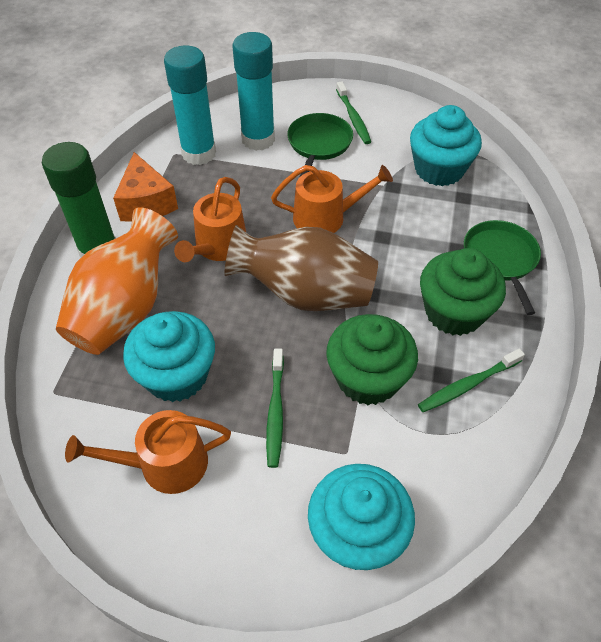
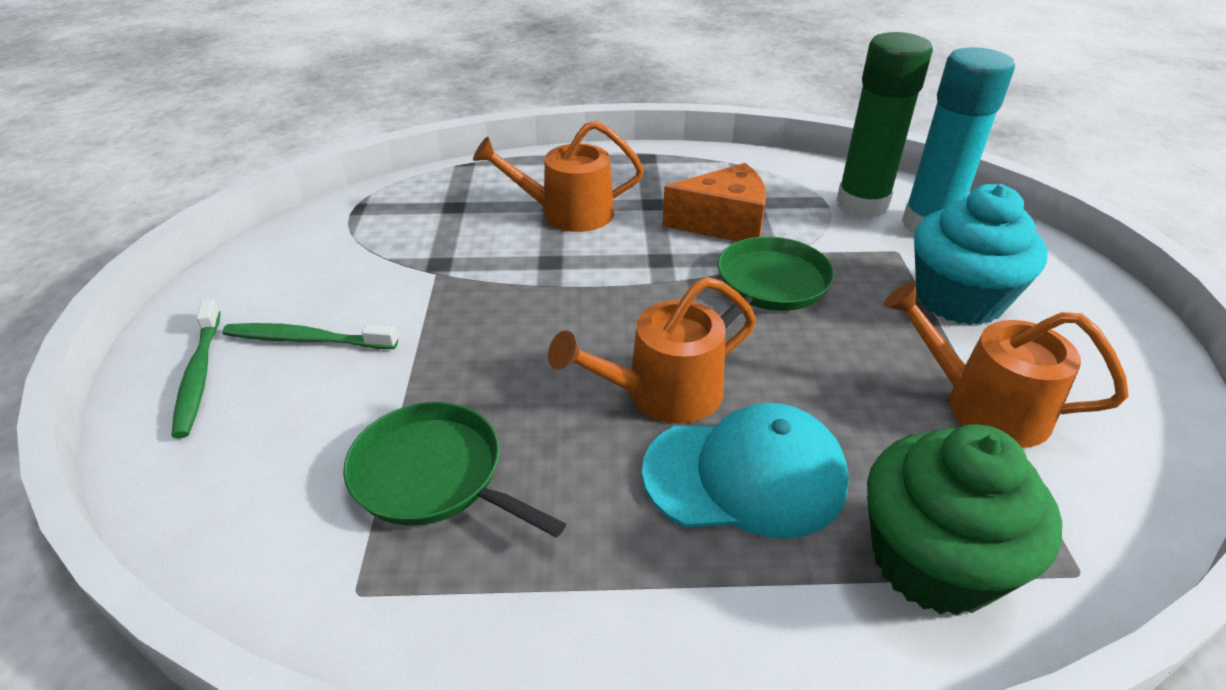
brown vase: [224,225,378,311] = 1 -> none = 0
green cupcake: [326,314,418,405] [420,248,506,336] = 2 -> [867,424,1062,616] = 1
green toothbrush: [266,349,284,468] [336,81,371,144] [418,348,525,412] = 3 -> [171,299,221,438] [222,323,398,349] = 2
orange vase: [56,207,178,355] = 1 -> none = 0
turquoise cap: none = 0 -> [642,403,849,539] = 1
turquoise cupcake: [123,311,215,402] [308,464,415,570] [410,105,482,186] = 3 -> [914,184,1047,325] = 1
turquoise glue stick: [164,45,216,165] [233,32,275,151] = 2 -> [902,47,1015,233] = 1

